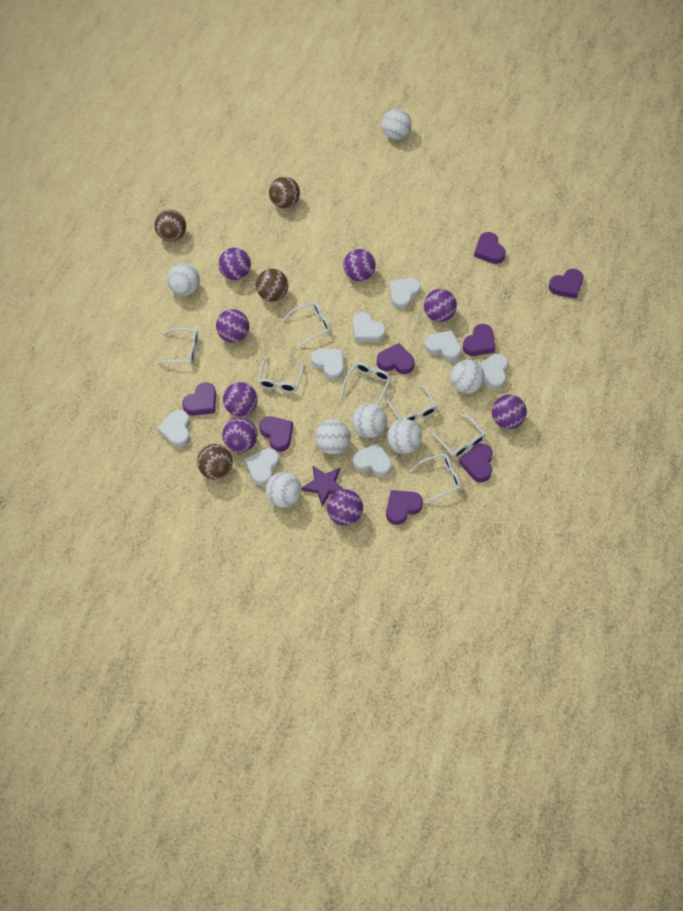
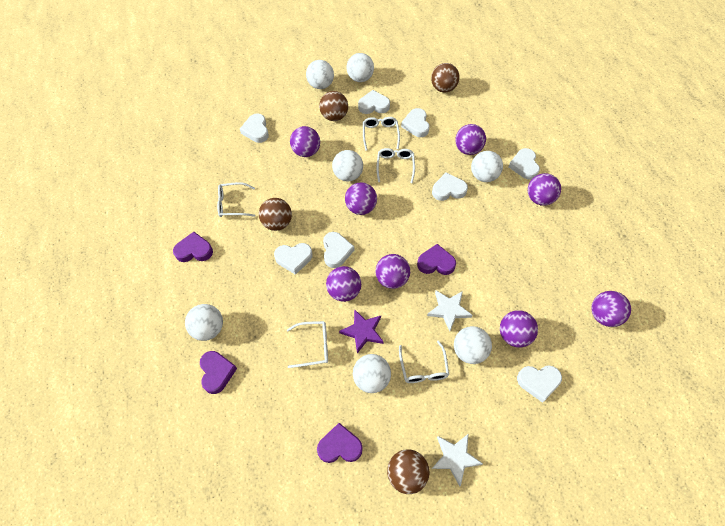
purple heart: [182,382,216,416] [259,417,293,452] [377,343,414,374] [386,490,423,525] [459,444,493,482] [463,324,495,356] [474,232,506,264] [549,269,583,299] = 8 -> [173,232,213,262] [200,351,237,394] [317,423,363,463] [417,244,456,275] = 4
white glasses: [156,327,198,365] [258,357,304,393] [283,302,331,347] [341,362,391,405] [386,385,437,422] [410,453,461,503] [431,414,486,458] = 7 -> [217,182,255,217] [287,321,328,368] [363,117,400,151] [376,148,415,183] [399,340,449,383] = 5
white star: none = 0 -> [427,291,473,331] [432,434,483,486] = 2

